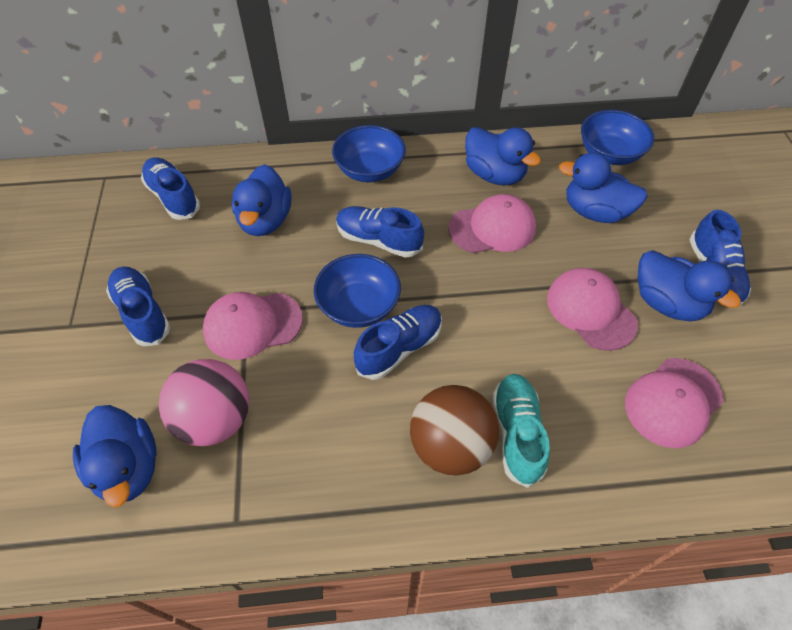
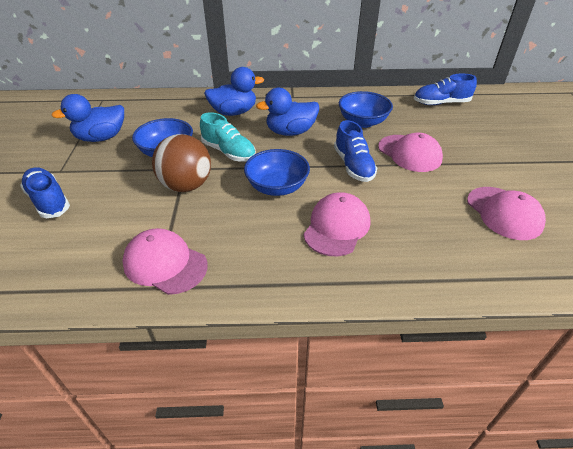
blue duck: [73,405,156,507] [232,164,291,236] [465,127,541,186] [559,152,648,223] [638,250,741,322] = 5 -> [51,94,124,142] [204,67,264,116] [256,88,319,136] = 3
blue shoe: [106,267,170,346] [141,157,200,220] [336,206,424,258] [354,305,442,380] [689,210,751,306] = 5 -> [20,167,70,218] [334,120,377,182] [414,74,477,105] = 3
pink ball: [159,359,249,446] = 1 -> none = 0

